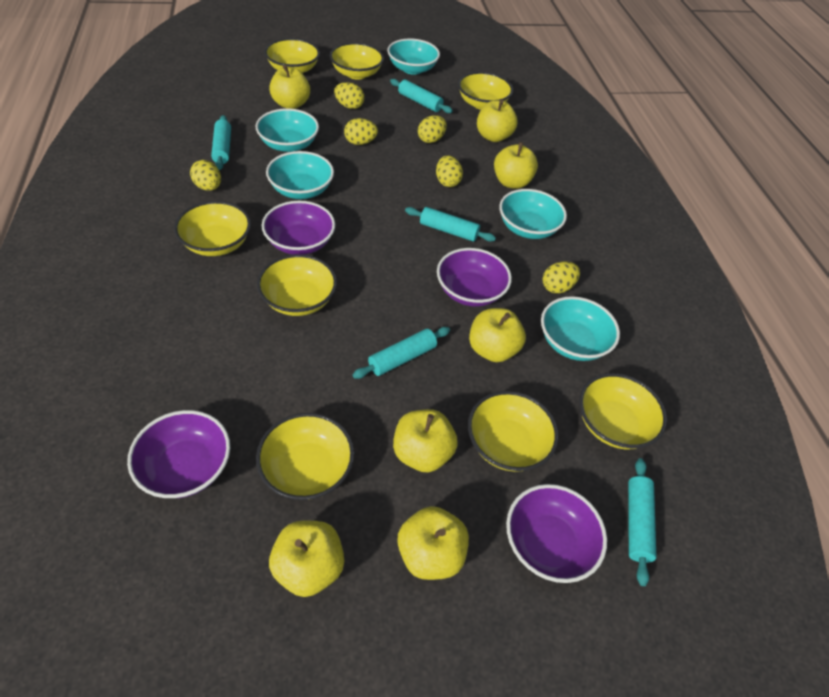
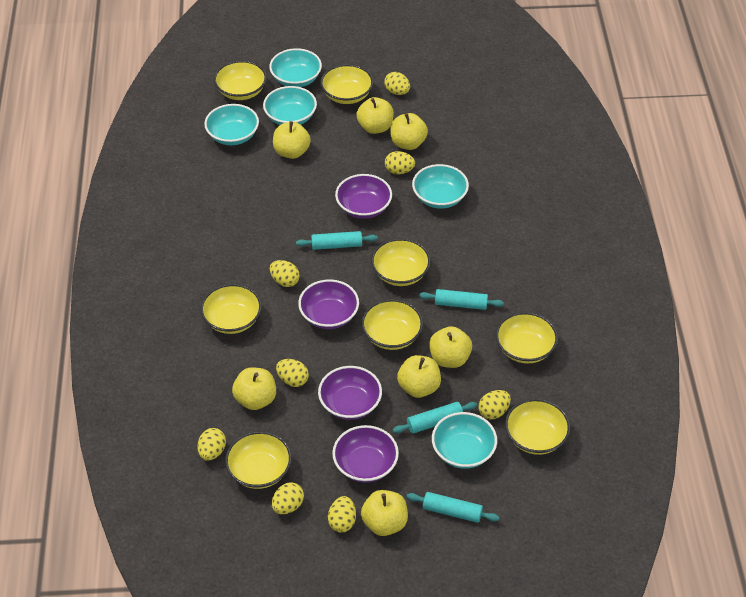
turquoise rolling pin: [211,115,231,170] [353,327,450,379] [390,79,453,113] [405,207,496,242] [628,458,657,586] = 5 -> [296,231,378,250] [392,402,477,433] [406,492,499,523] [419,289,504,310] = 4
yellow egg: [190,160,221,191] [334,82,364,109] [344,118,378,145] [418,115,447,143] [436,155,463,187] [542,262,580,294] = 6 -> [198,428,226,461] [270,260,300,287] [272,482,304,514] [276,359,309,387] [328,496,356,532] [384,72,410,95] [385,151,415,174] [478,390,511,420] = 8

